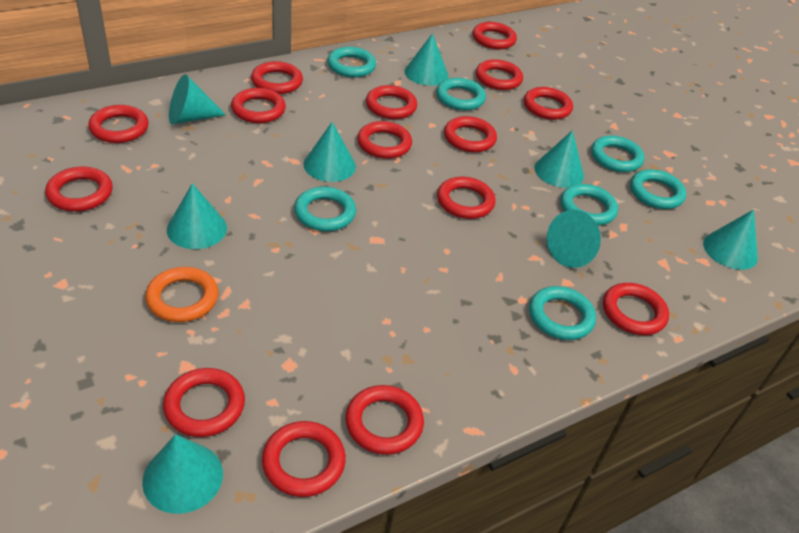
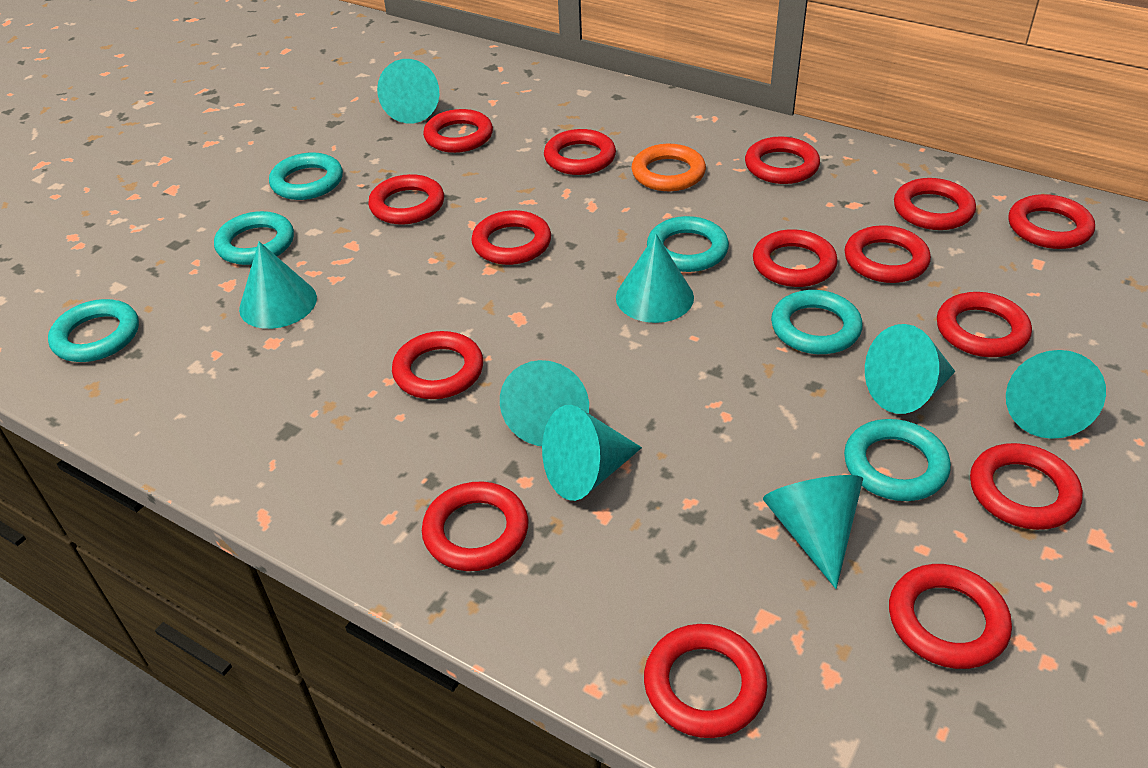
turquoise ring: [294,187,356,231] [327,47,376,77] [436,78,486,110] [529,286,596,340] [561,184,618,226] [591,135,645,172] [630,169,686,209] = 7 -> [48,299,139,362] [214,211,294,265] [269,152,343,200] [647,216,729,272] [771,290,863,354] [844,419,951,501] = 6

